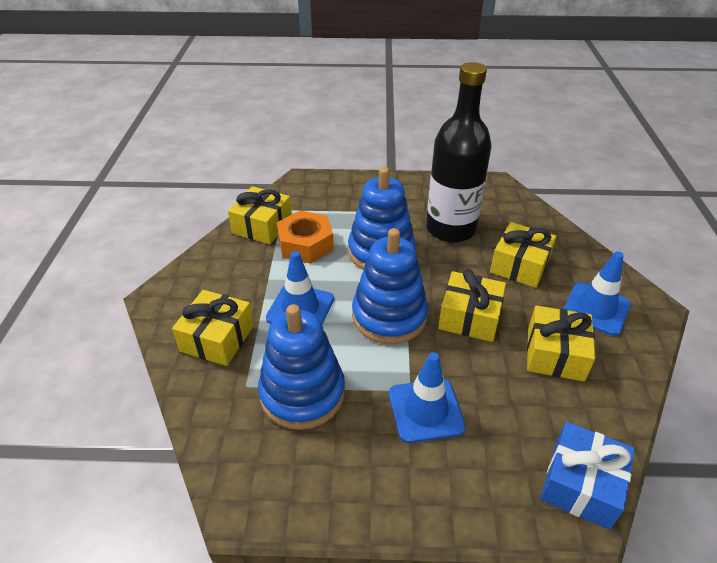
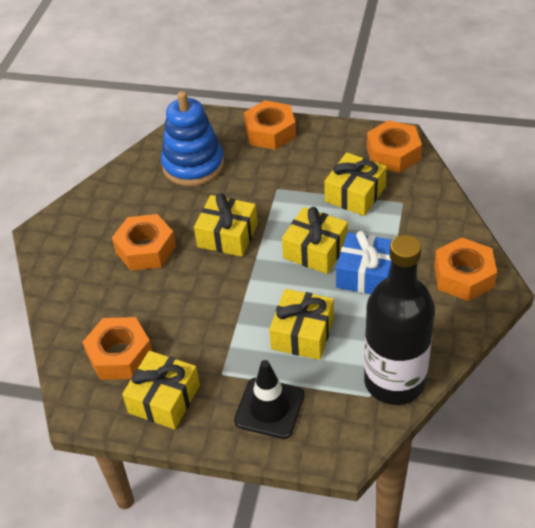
black traffic cone: none = 0 -> [234,360,305,439] = 1
blue stacking toy: [258,304,345,430] [348,167,416,270] [352,228,428,344] = 3 -> [161,91,224,186] = 1
blue traffic cone: [266,251,334,324] [389,352,466,443] [564,251,631,336] = 3 -> none = 0
orange nut: [277,210,334,264] = 1 -> [82,317,152,380] [112,214,176,271] [244,100,296,150] [367,120,422,173] [434,237,497,301] = 5

